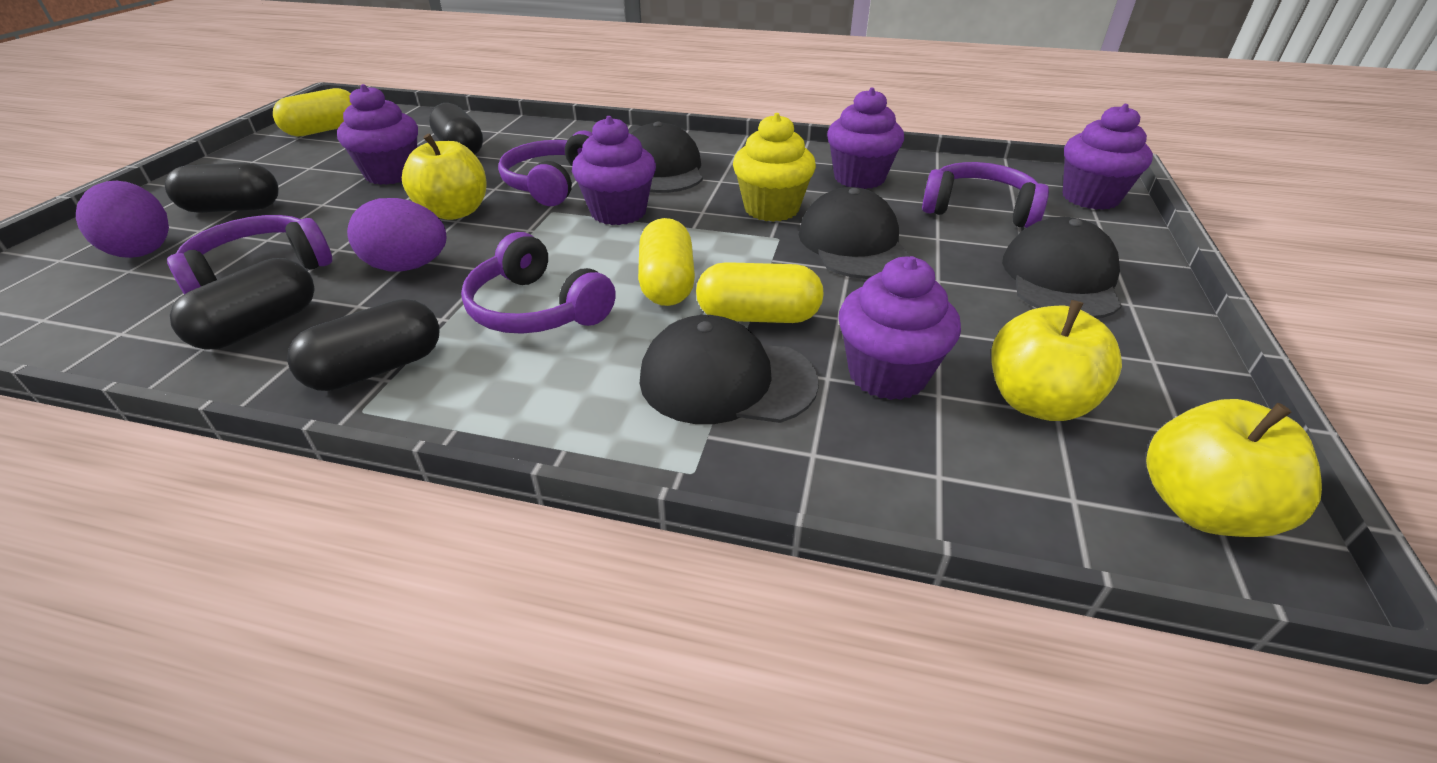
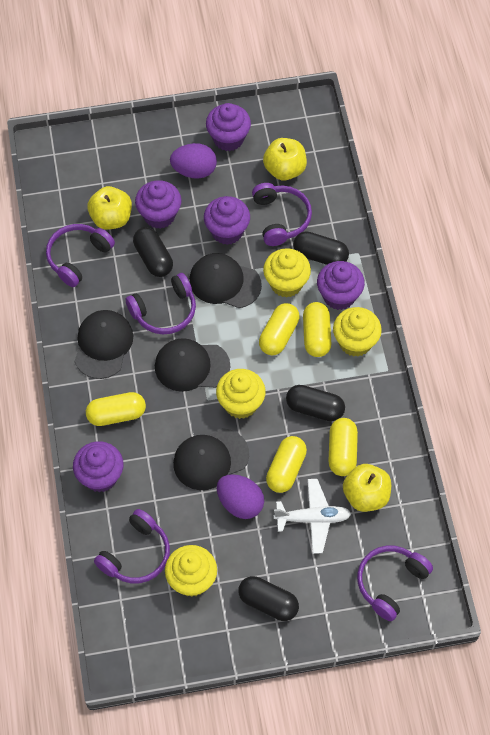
purple headphones: [167,215,332,294] [461,232,616,334] [498,131,593,206] [922,162,1049,228] = 4 -> [46,224,115,287] [94,509,170,583] [126,273,196,334] [252,183,312,246] [357,545,433,621] = 5
white plane: none = 0 -> [274,479,351,554] = 1
yellow capsule: [273,88,352,136] [638,218,695,306] [696,262,824,323] = 3 -> [86,392,146,426] [259,303,300,355] [266,436,307,493] [303,302,331,357] [328,418,358,476] = 5
yellow cupcake: [733,113,816,222] = 1 -> [165,545,217,597] [216,369,266,419] [263,248,311,298] [333,307,382,357] = 4

